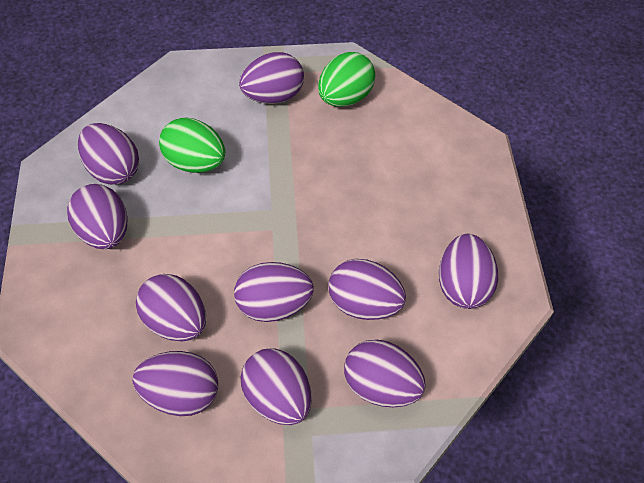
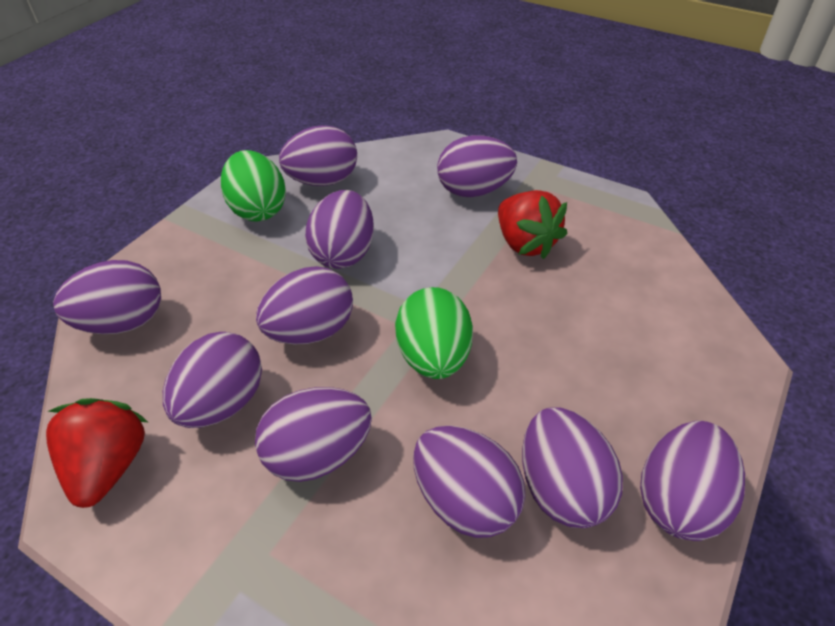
red strawberry: none = 0 -> [46,398,148,508] [498,190,567,259] = 2

